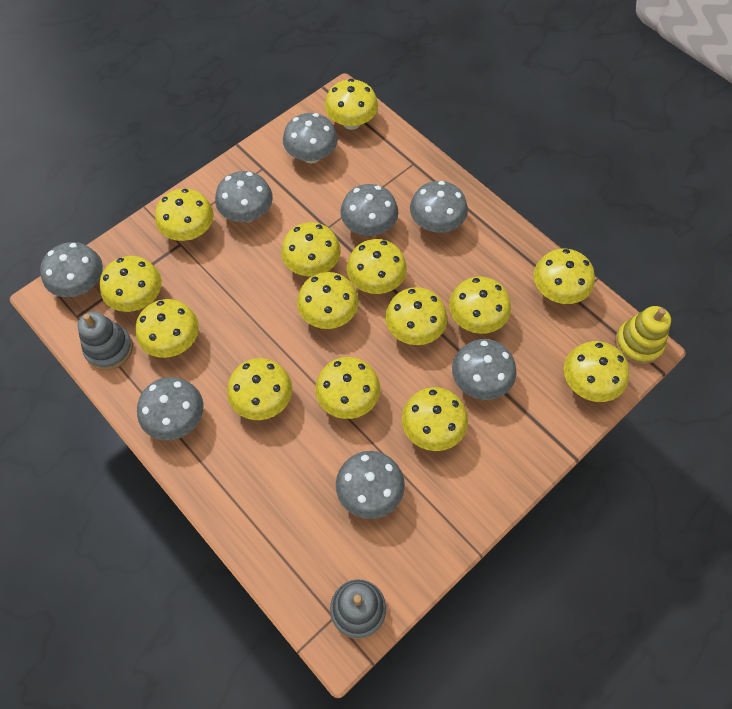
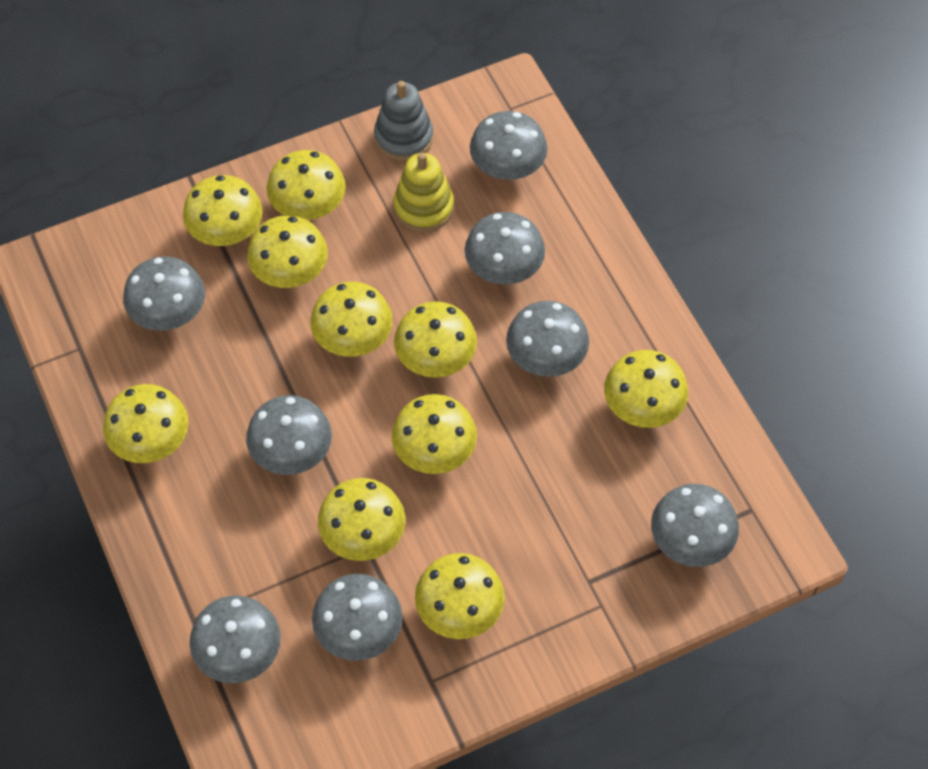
grey stacking toy: [77,311,133,370] [330,579,386,639] = 2 -> [374,81,433,161] = 1
yellow mushroom: [100,256,162,312] [136,299,199,358] [155,189,214,241] [227,358,292,420] [281,222,341,276] [297,272,359,329] [315,357,380,419] [325,79,378,130] [346,239,407,294] [385,287,447,345] [402,387,468,451] [449,276,511,334] [533,249,595,304] [564,341,629,402] = 14 -> [103,384,189,463] [183,175,263,246] [247,215,328,288] [267,150,346,220] [310,282,393,357] [318,478,405,561] [392,394,477,474] [394,301,477,378] [415,553,505,639] [604,350,688,428] = 10

